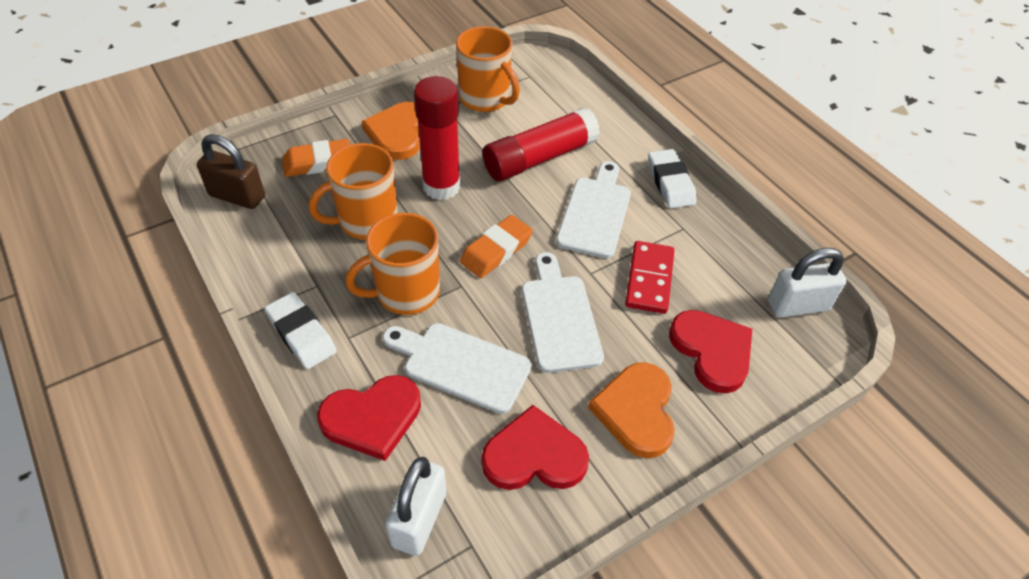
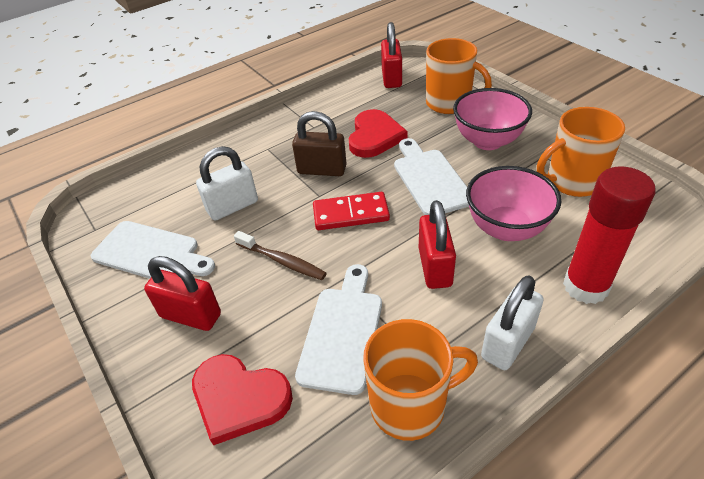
brown toothbrush: none = 0 -> [234,231,327,280] = 1
orange eraser: [282,139,350,177] [460,215,533,278] = 2 -> none = 0
orange heart: [361,102,420,160] [588,362,675,458] = 2 -> none = 0
pink bowl: none = 0 -> [453,88,532,150] [466,166,561,241] = 2
red glue stick: [414,76,461,200] [482,107,600,181] = 2 -> [563,167,656,304] = 1
red heart: [317,375,421,461] [481,405,589,490] [669,310,752,394] = 3 -> [192,354,293,445] [349,109,408,158] = 2
red padlock: none = 0 -> [144,256,221,331] [381,22,402,88] [419,200,456,289] = 3
white eraser: [264,292,337,369] [648,149,696,209] = 2 -> none = 0

